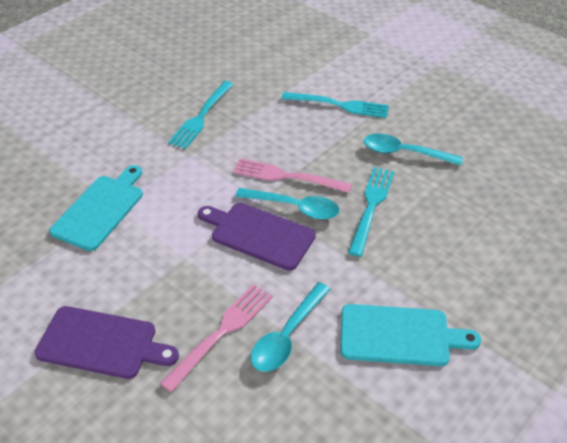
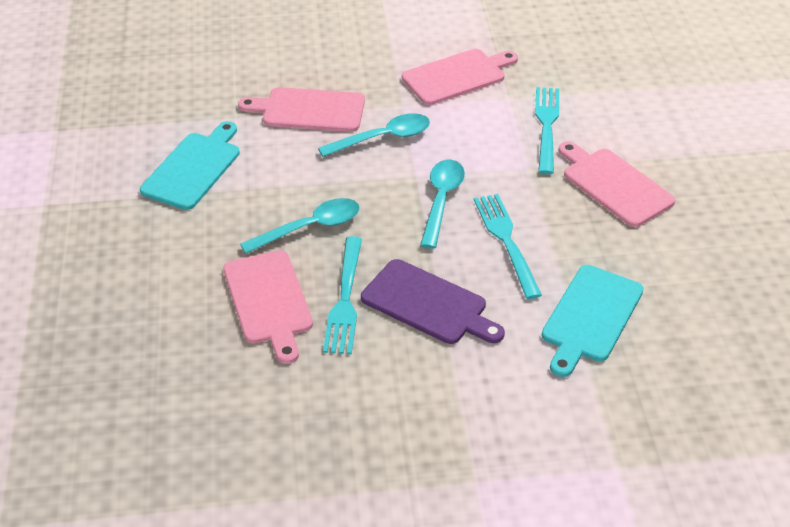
pink cutting board: none = 0 -> [223,250,313,364] [238,87,365,132] [402,49,518,105] [558,141,675,227] = 4
pink fork: [160,284,273,392] [233,158,352,193] = 2 -> none = 0
purple cutting board: [35,306,179,379] [198,203,316,270] = 2 -> [361,259,505,344] = 1

